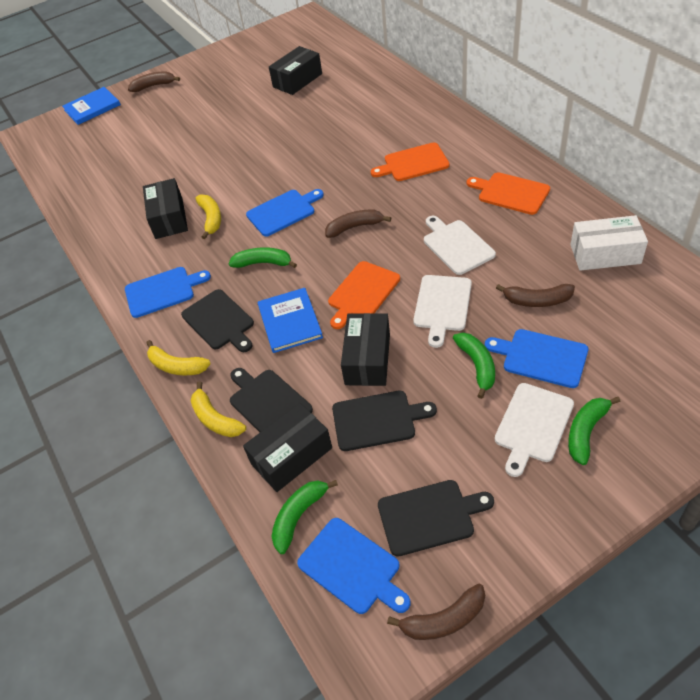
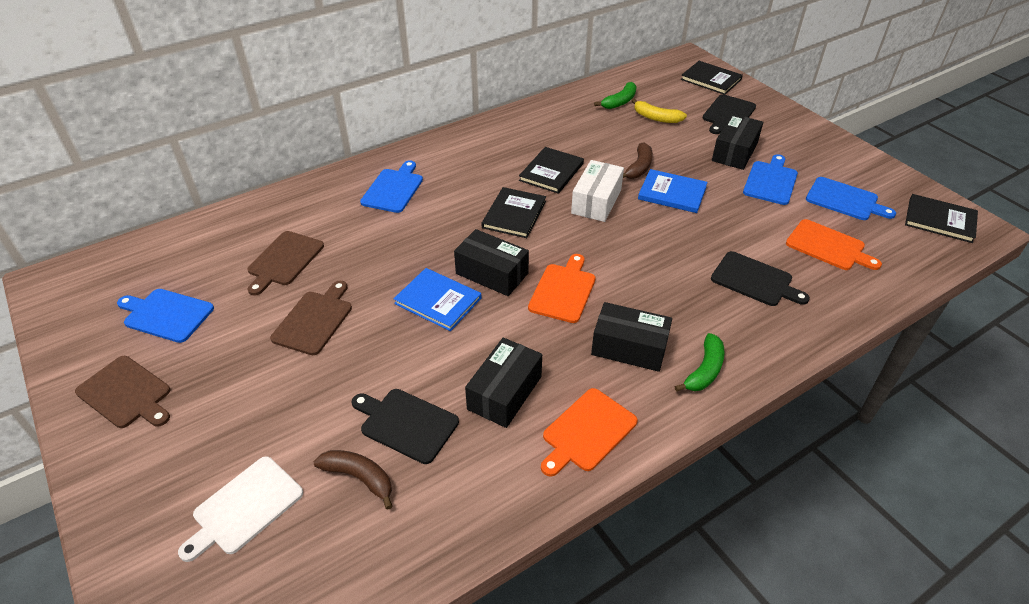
black book: none = 0 -> [481,187,546,238] [519,147,584,194] [681,61,743,95] [905,194,978,243] = 4
black cutting board: [181,289,254,352] [230,368,313,432] [332,391,437,451] [378,480,494,557] = 4 -> [352,389,459,464] [703,94,756,134] [711,251,810,306] = 3
brown banana: [128,71,180,92] [325,210,391,238] [387,584,485,640] [496,284,575,307] = 4 -> [314,450,392,510] [623,143,653,179] = 2
brown cutting board: none = 0 -> [75,356,171,428] [247,231,324,296] [270,281,352,355] = 3
green banana: [228,247,297,268] [271,480,338,554] [453,333,495,399] [568,397,620,465] = 4 -> [594,82,637,109] [674,333,724,392] = 2
white cutting board: [413,275,472,348] [424,216,496,275] [495,383,574,477] = 3 -> [178,456,303,562] = 1
yellow banana: [146,340,211,375] [190,381,246,437] [196,195,221,239] = 3 -> [631,98,687,123] = 1

